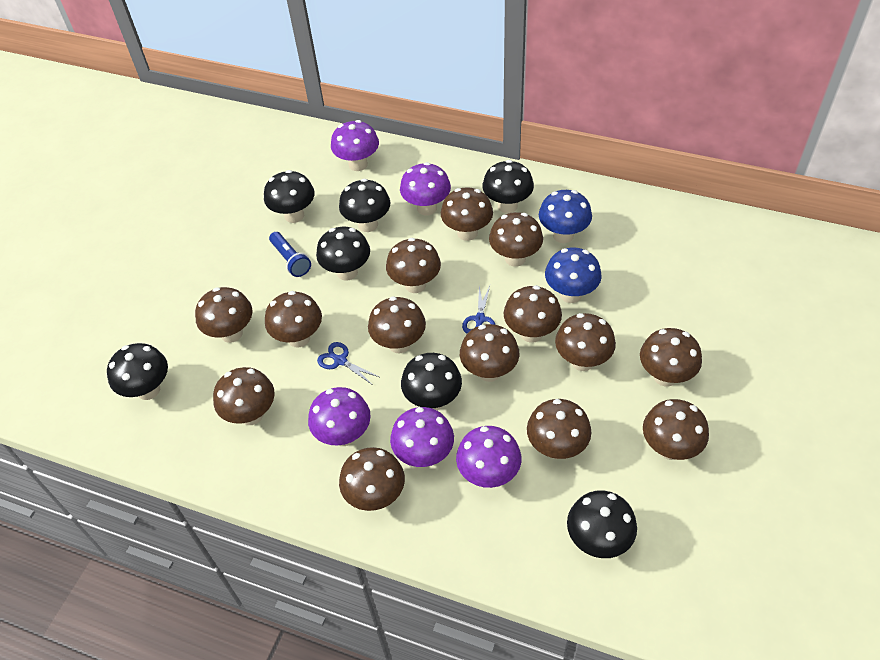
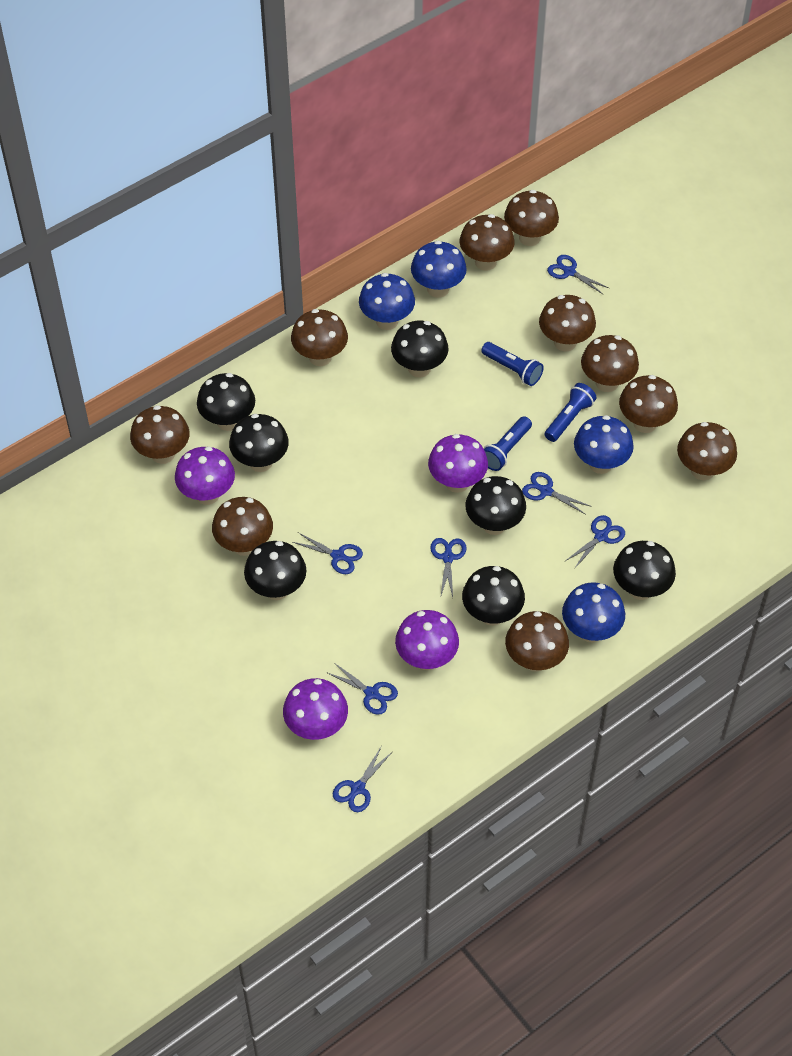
blue flashlight: [269,232,311,277] = 1 -> [481,342,544,386] [483,416,532,471] [544,383,597,442] = 3
blue mushroom: [539,190,592,243] [545,248,602,303] = 2 -> [359,273,415,330] [411,241,467,298] [562,582,625,642] [574,415,634,474] = 4
blue scissors: [317,342,379,385] [462,285,495,333] = 2 -> [293,532,363,574] [326,663,398,715] [333,747,392,812] [430,538,466,597] [522,472,592,515] [547,255,609,294] [565,515,625,569] = 7
brown mushroom: [195,287,253,343] [213,367,275,425] [265,291,322,348] [339,447,405,511] [368,296,426,353] [386,238,441,293] [441,187,493,241] [460,324,520,382] [489,212,543,267] [504,285,562,343] [527,399,591,459] [555,313,616,371] [640,328,702,387] [643,399,709,460] = 14 -> [130,405,189,464] [212,497,273,556] [291,309,348,366] [459,214,515,271] [504,190,559,246] [505,611,569,671] [539,295,596,351] [581,335,639,392] [619,375,678,433] [677,422,737,480] = 10
purple mushroom: [308,387,371,446] [331,120,379,171] [390,407,454,467] [400,162,451,216] [456,426,521,488] = 5 -> [175,446,235,505] [283,678,348,740] [395,610,459,670] [428,434,488,493] = 4

